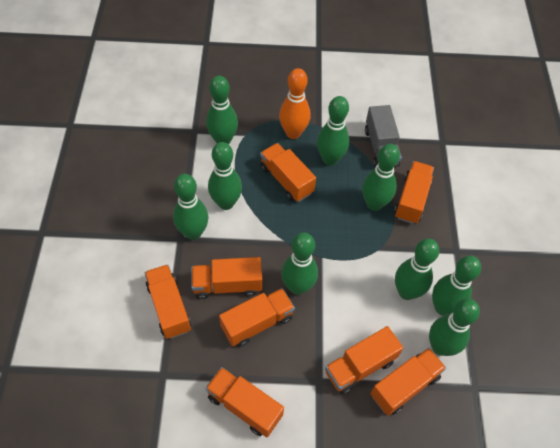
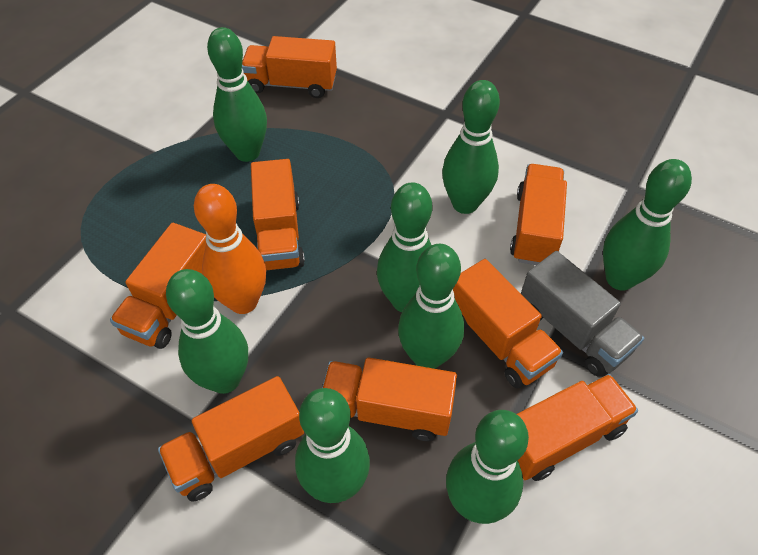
green bowling pin: [173,174,208,240] [206,76,238,144] [208,142,242,210] [281,233,318,295] [317,96,349,166] [362,144,400,211] [395,238,439,300] [429,298,480,356] [432,255,481,316] = 9 -> [166,269,248,394] [207,27,267,162] [295,388,370,503] [377,182,433,312] [398,244,464,369] [442,80,500,214] [446,410,529,524] [603,159,692,291] = 8

